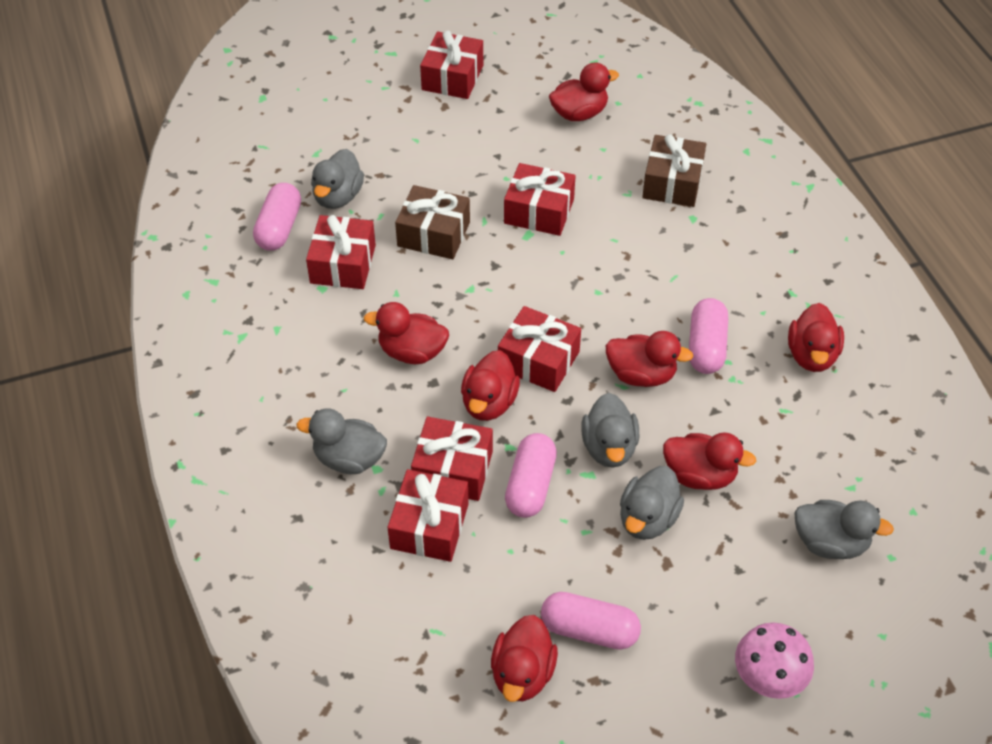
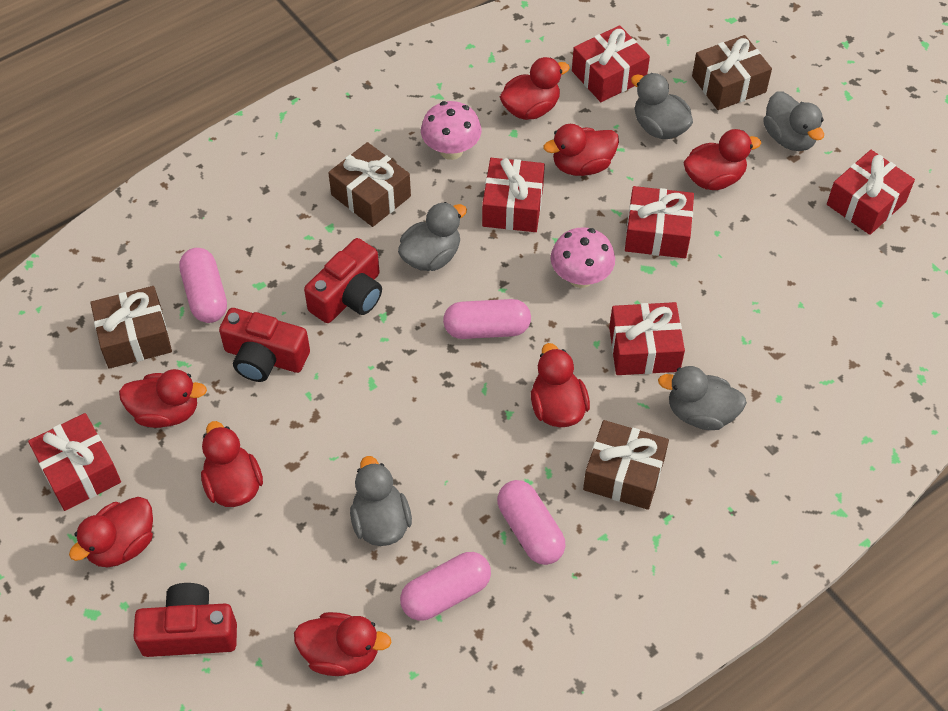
brown gift: [395,185,470,259] [642,134,706,207] = 2 -> [90,286,172,369] [328,142,411,227] [583,420,669,510] [692,35,772,110] = 4
pink mushroom: [735,622,814,699] = 1 -> [421,101,482,160] [551,227,615,288] = 2
red camera: none = 0 -> [133,583,237,657] [219,308,310,382] [304,238,382,323] = 3
red duck: [364,302,449,364] [461,350,520,421] [491,615,558,702] [549,62,619,121] [606,331,693,387] [663,432,756,490] [788,303,844,372] = 7 -> [69,497,153,567] [119,369,207,428] [201,421,263,507] [294,612,391,676] [500,57,570,120] [531,343,590,427] [543,124,619,176] [683,129,761,190] = 8

